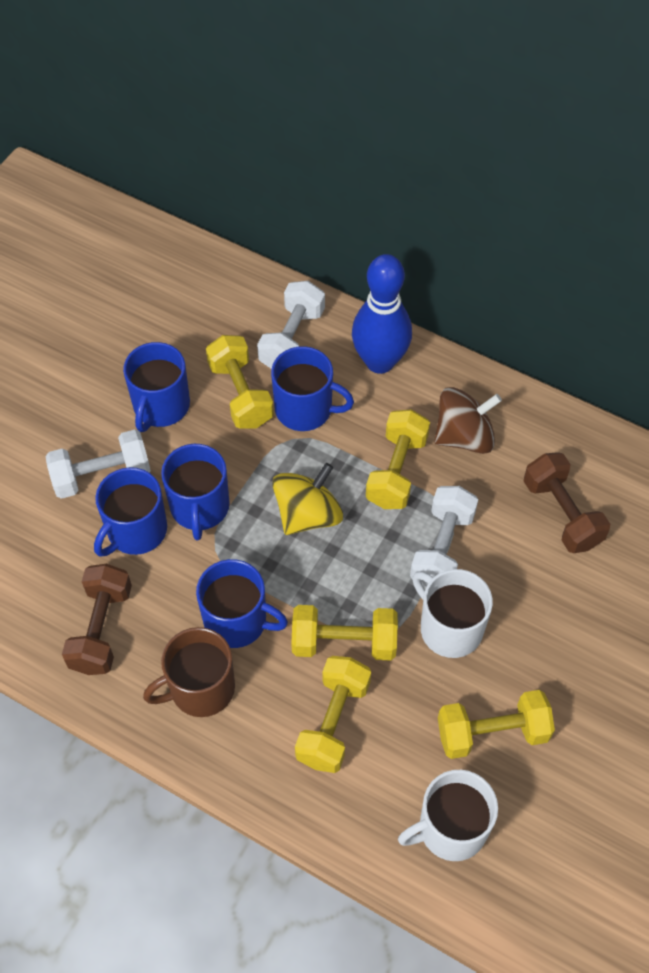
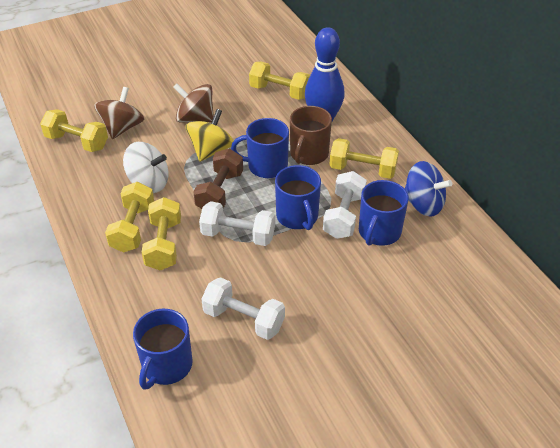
blue mug: [94,467,167,557] [123,342,190,432] [161,444,230,540] [196,559,288,648] [271,346,354,431] = 5 -> [133,309,193,390] [231,118,289,178] [275,165,321,230] [359,180,408,246] = 4
blue spinning top: none = 0 -> [405,161,452,217] = 1
brown dumbbell: [62,564,132,675] [524,452,610,553] = 2 -> [193,149,243,209] = 1
brown spinning top: [434,387,502,454] = 1 -> [94,87,144,139] [173,83,214,123] = 2
white mug: [398,770,498,861] [412,569,493,658] = 2 -> none = 0
white spinning top: none = 0 -> [123,142,169,193] = 1

